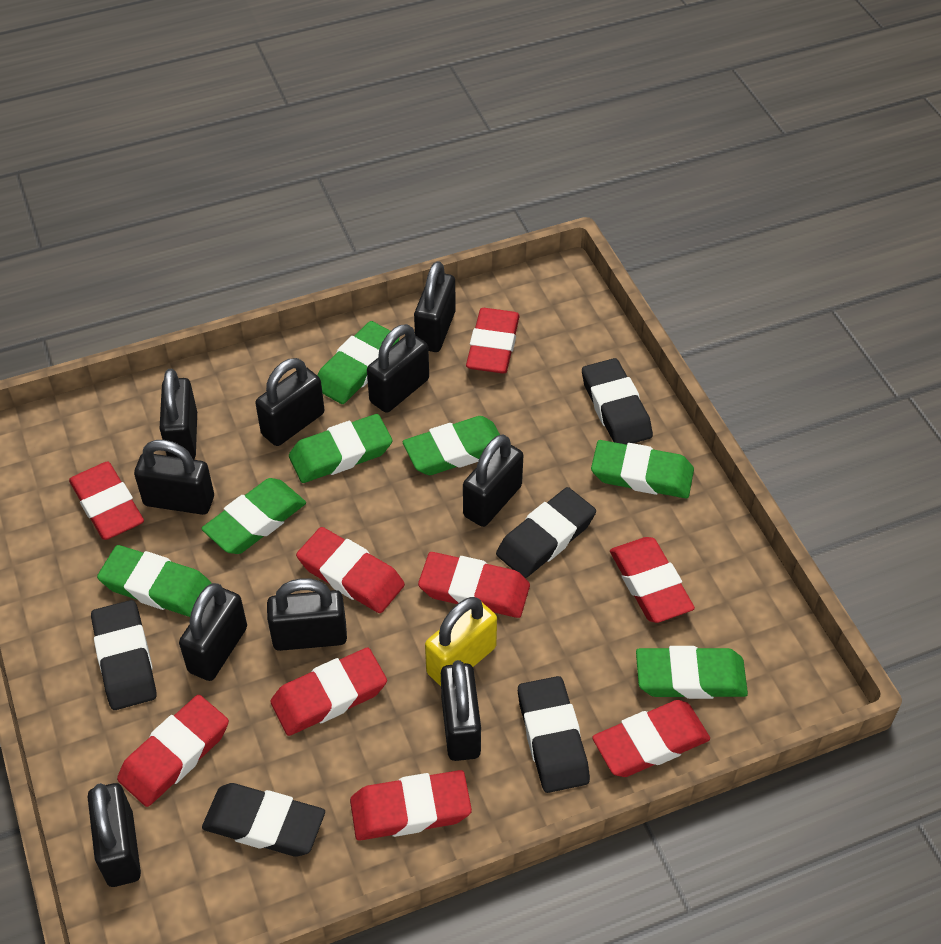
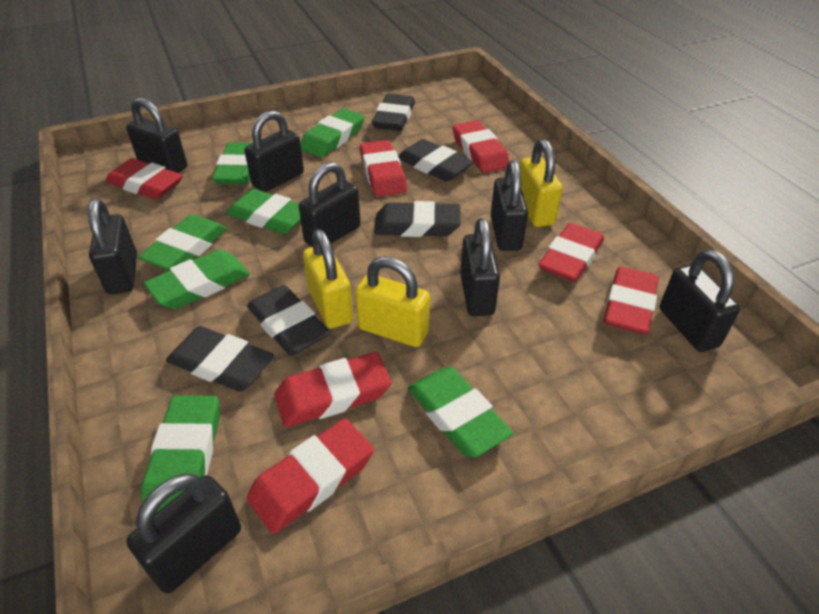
black padlock: [88,783,141,887] [134,440,214,515] [159,369,197,460] [179,583,247,681] [255,358,324,446] [267,578,347,651] [367,324,429,413] [414,261,456,352] [441,660,481,761] [463,434,523,527] = 10 -> [88,199,137,294] [126,98,187,173] [126,474,241,594] [244,110,304,192] [299,162,361,247] [460,218,500,316] [491,160,528,251] [660,250,740,352] = 8
red eraser: [69,461,144,540] [117,695,229,807] [270,648,387,736] [296,527,405,613] [350,770,472,841] [418,552,530,618] [466,308,520,374] [592,700,710,777] [610,537,695,623] = 9 -> [106,158,183,199] [247,418,374,534] [275,352,391,427] [360,140,407,197] [452,120,509,173] [539,223,604,282] [604,266,659,334] = 7
yellow padlock: [425,597,497,686] = 1 -> [303,229,353,329] [355,256,430,347] [520,139,563,227] = 3

